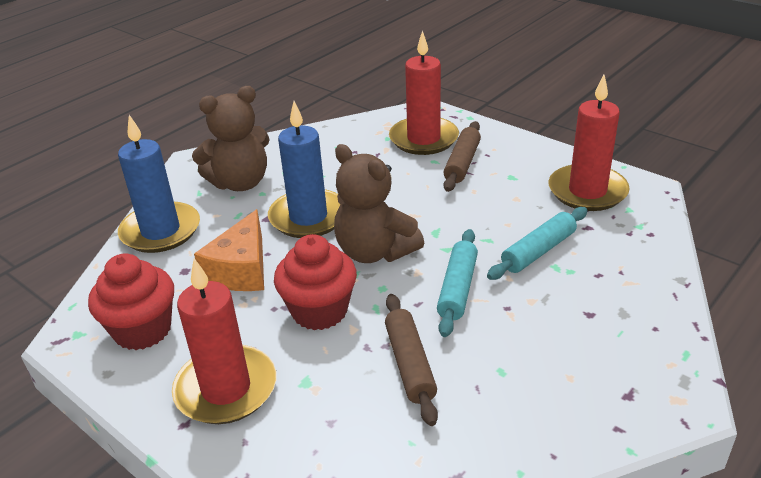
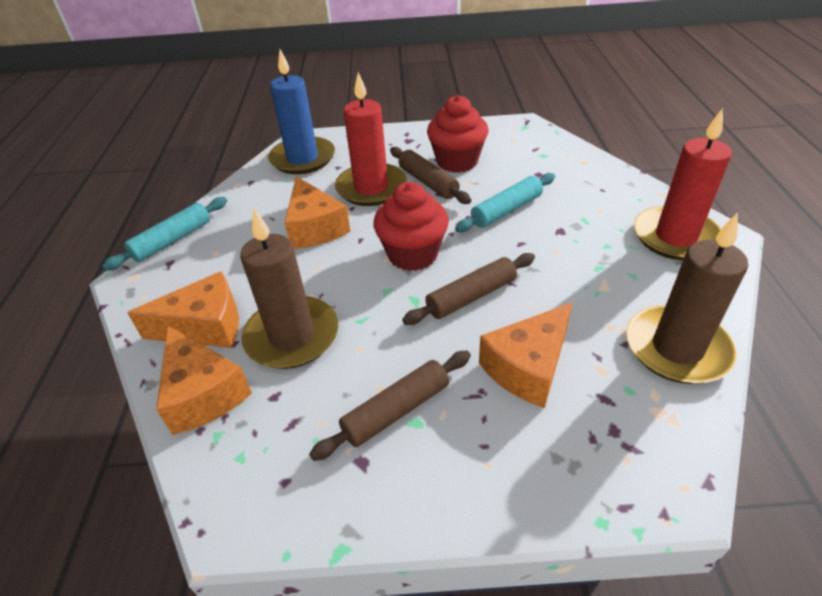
blue candle: [118,115,200,253] [268,101,340,238] = 2 -> [268,49,335,174] = 1
brown candle: none = 0 -> [240,209,338,369] [626,212,748,384] = 2
brown rolling pin: [385,294,438,426] [443,121,481,192] = 2 -> [309,350,471,461] [390,147,471,204] [402,253,535,325] = 3
brown teddy bear: [192,86,270,191] [334,144,424,263] = 2 -> none = 0
orange cheese: [194,209,264,291] = 1 -> [127,271,239,348] [156,326,252,435] [285,176,350,249] [479,302,573,408] = 4
red candle: [172,258,276,424] [389,31,459,155] [549,75,630,211] = 3 -> [335,72,407,206] [634,108,732,261] = 2

